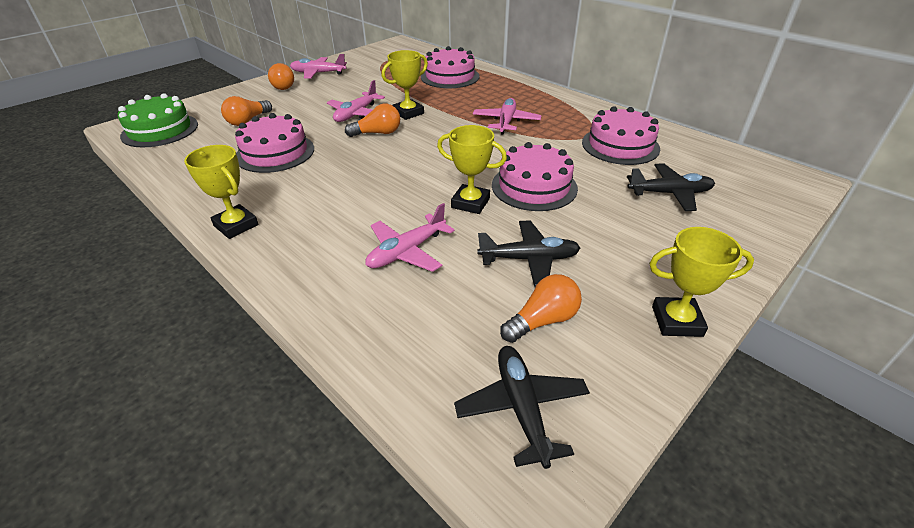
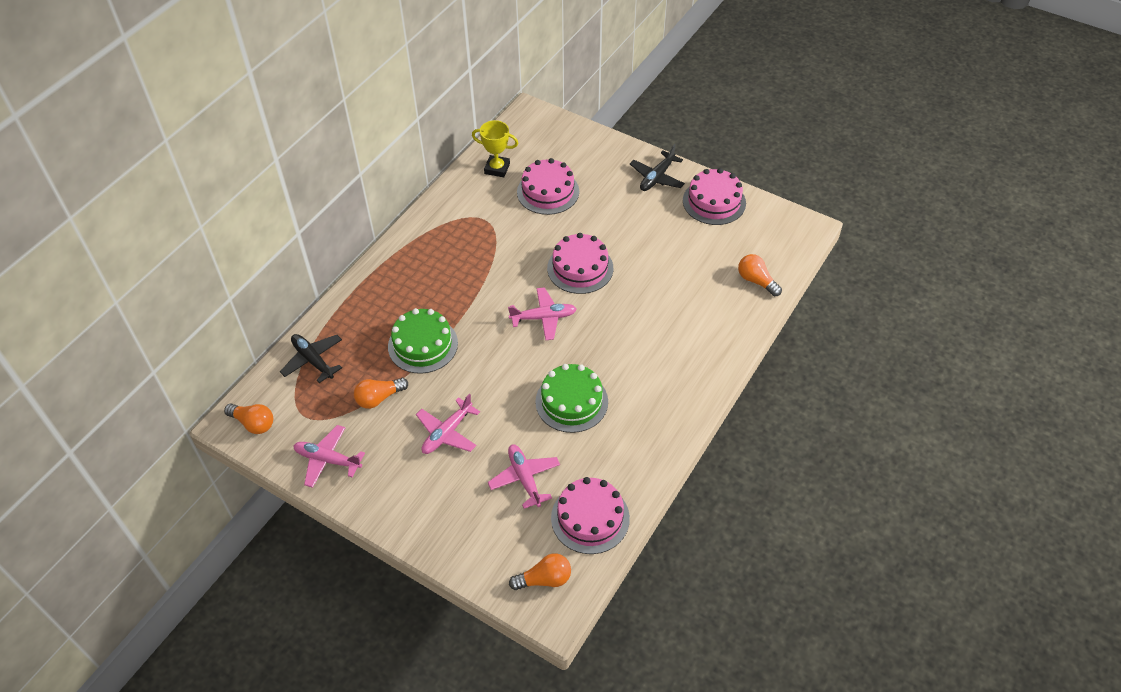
black plane: [454,346,590,469] [477,220,580,287] [627,163,715,211] = 3 -> [280,334,342,383] [630,144,685,191] = 2
green cake: [118,93,198,147] = 1 -> [388,308,458,374] [535,364,608,433] = 2
yellow trophy: [184,145,258,239] [382,50,428,120] [437,125,507,214] [649,227,754,337] = 4 -> [472,120,518,177] = 1

